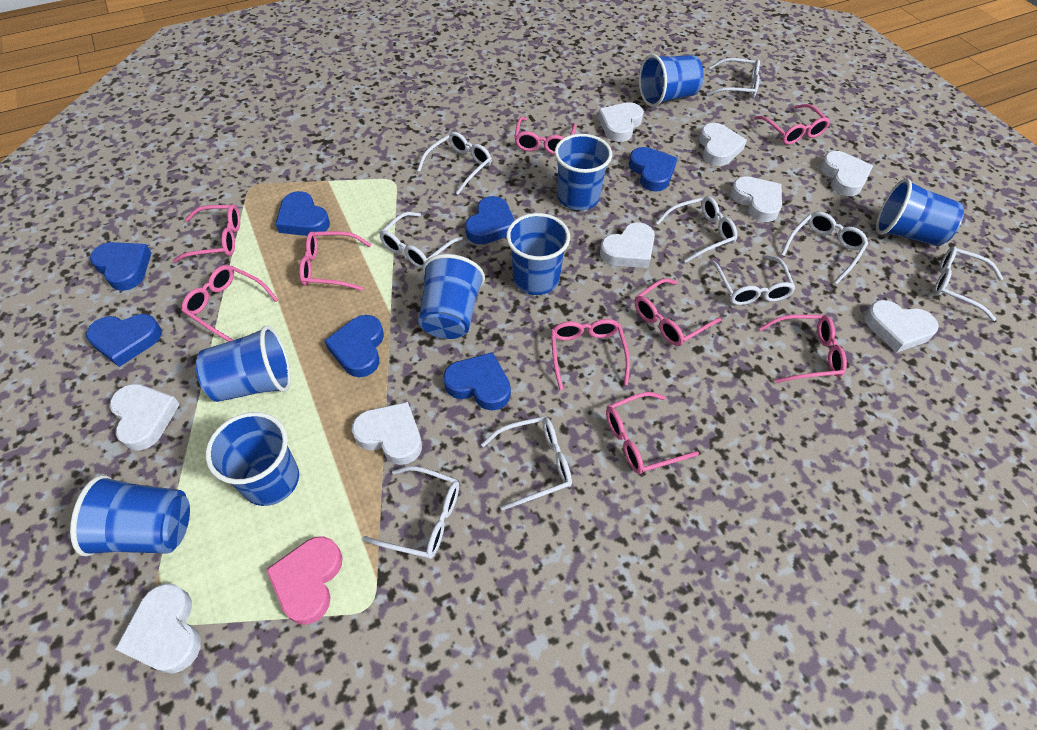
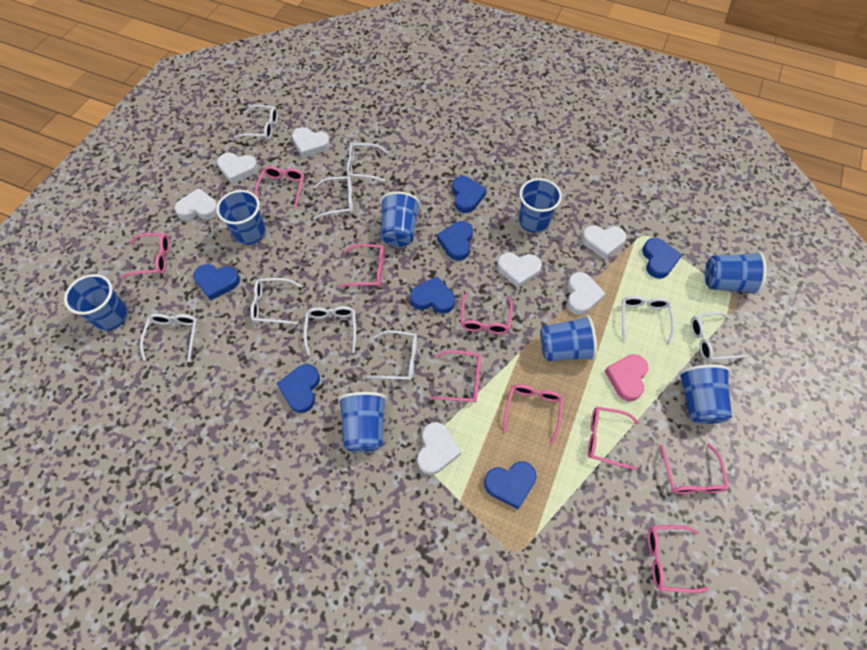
white heart: [110,384,180,451] [115,583,201,674] [352,402,422,465] [598,102,644,142] [600,222,655,268] [699,123,747,166] [730,176,782,222] [820,151,873,196] [864,300,939,353] = 9 -> [175,188,217,220] [217,153,258,184] [292,127,330,157] [417,422,461,475] [497,252,542,288] [567,272,606,315] [582,225,626,259] = 7

